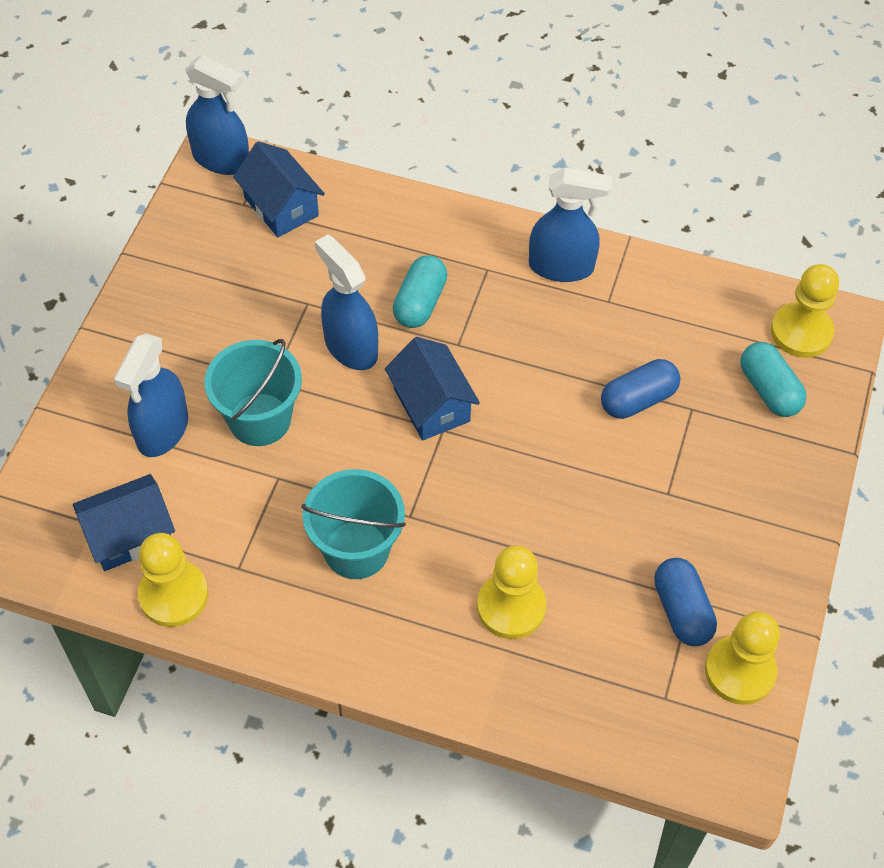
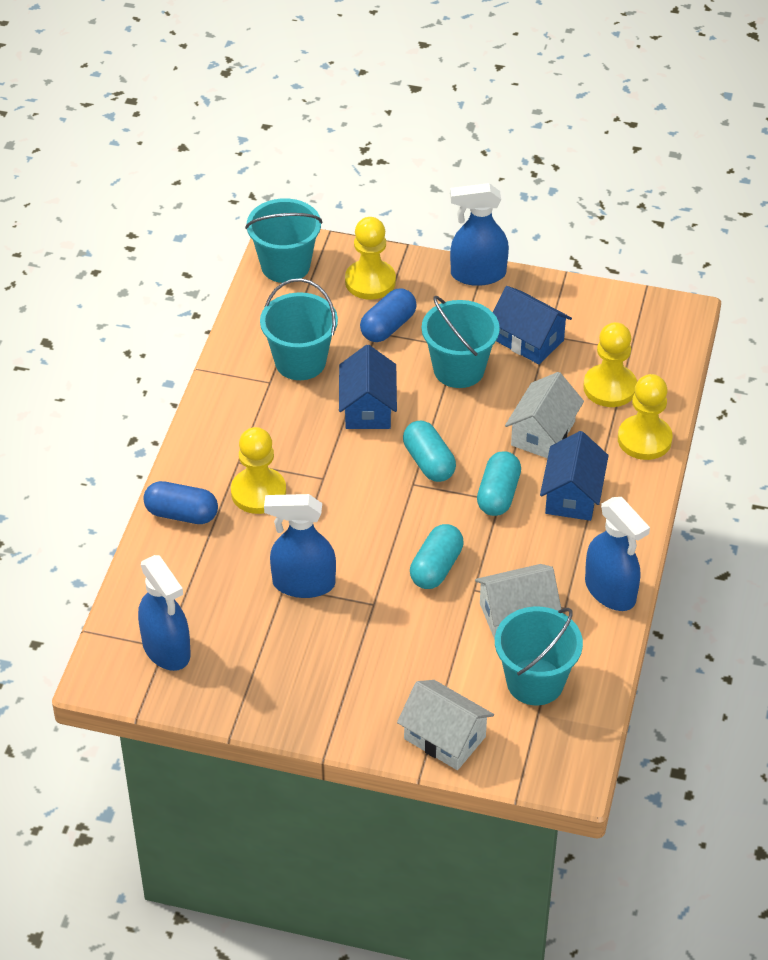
turquoise bucket: [204,339,302,446] [301,469,406,579] = 2 -> [245,198,322,283] [260,278,338,380] [422,296,500,388] [495,607,583,705] = 4
turquoise capsule: [393,255,447,328] [740,342,807,417] = 2 -> [403,421,456,482] [410,524,464,589] [477,451,521,516] = 3
white house: none = 0 -> [397,680,494,770] [475,564,561,639] [505,372,584,459] = 3

